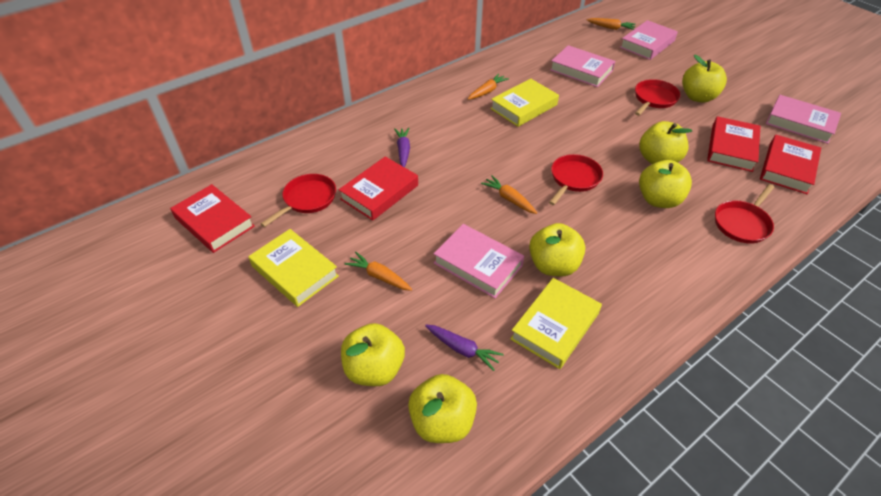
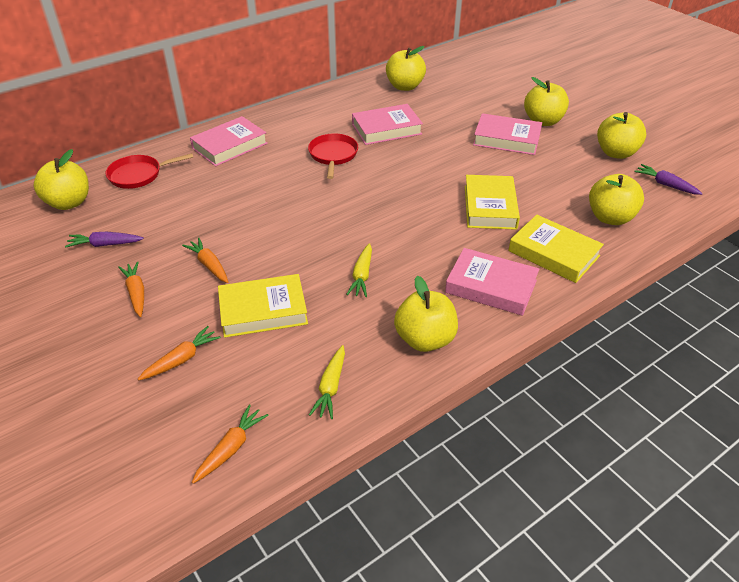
red book: [170,184,255,253] [338,156,418,221] [707,116,760,172] [760,135,821,194] = 4 -> none = 0
red pan: [261,174,336,227] [549,154,603,205] [635,79,681,116] [715,184,775,244] = 4 -> [106,153,193,189] [308,133,358,179] = 2
yellow carrot: none = 0 -> [309,345,345,419] [346,243,372,297] = 2

